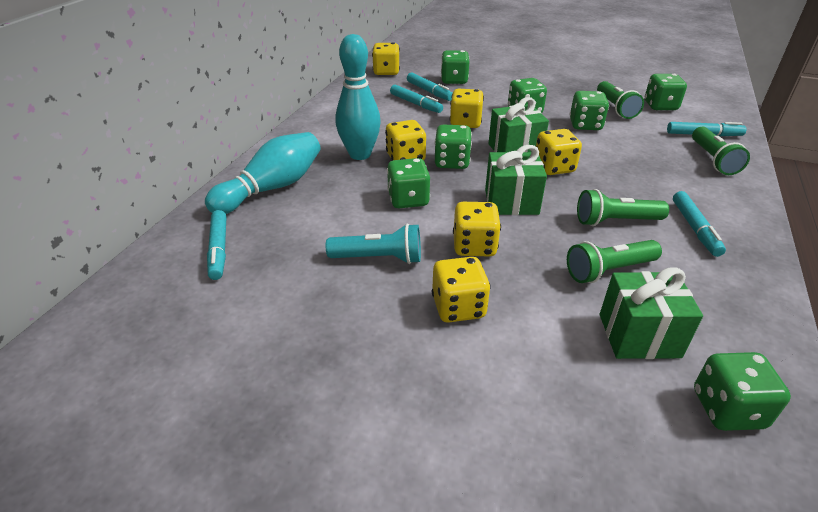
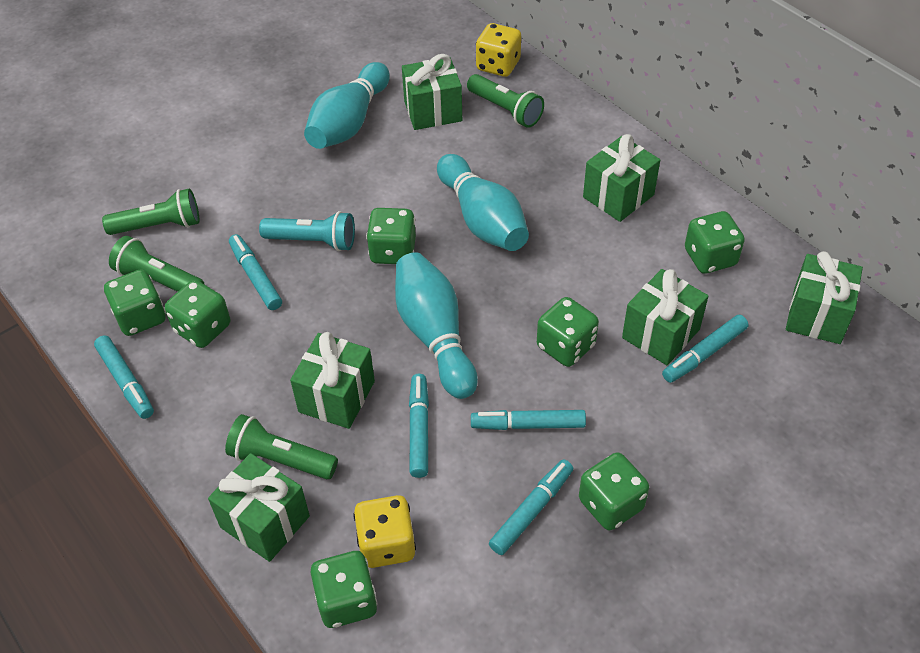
green gift: [485,145,547,215] [488,97,549,152] [600,267,703,359] = 3 -> [208,453,310,562] [290,332,375,429] [402,54,462,130] [583,134,660,222] [622,269,708,365] [786,251,863,344] = 6
turquoise bowling pin: [205,132,321,214] [336,34,381,160] = 2 -> [304,62,390,149] [395,252,478,399] [437,154,529,251] = 3
turquoise marker: [207,210,227,280] [390,85,443,113] [407,73,453,101] [667,122,746,136] [673,191,726,257] = 5 -> [94,335,154,419] [229,234,282,310] [409,374,429,478] [471,410,586,430] [489,459,573,555] [662,315,748,383] = 6
yellow dice: [372,42,400,75] [385,120,426,161] [432,257,491,323] [450,89,484,128] [453,202,501,256] [536,129,582,175] = 6 -> [353,495,416,568] [476,23,521,77] = 2

